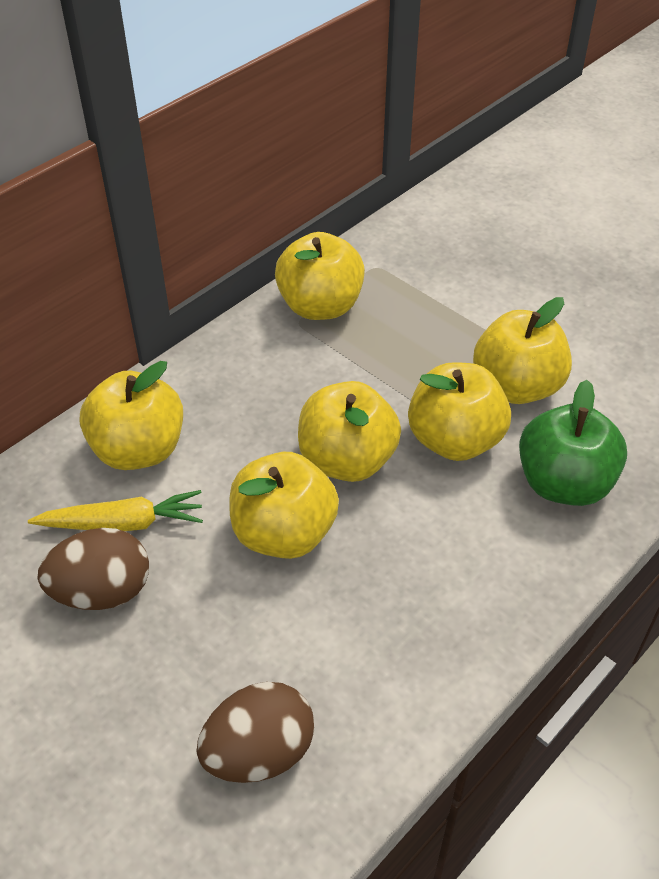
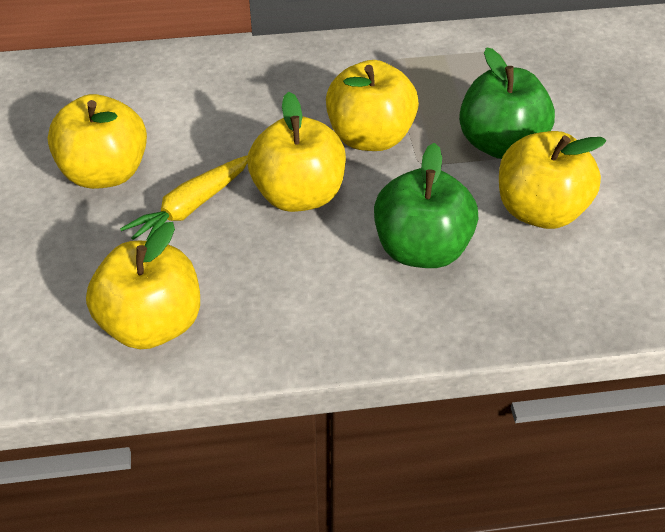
brown egg: [37,528,149,610] [197,682,314,783] = 2 -> none = 0
green apple: [519,380,627,506] = 1 -> [374,143,478,268] [459,47,555,159] = 2
yellow apple: [79,361,183,470] [229,452,339,559] [275,232,365,320] [298,381,401,482] [408,362,511,461] [473,297,572,404] = 6 -> [48,94,147,189] [86,222,200,349] [248,92,346,212] [326,60,419,151] [499,131,606,229] = 5

